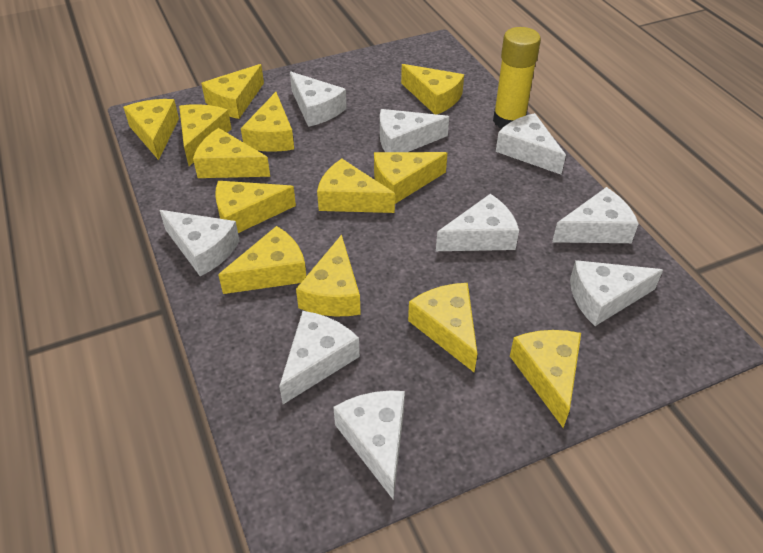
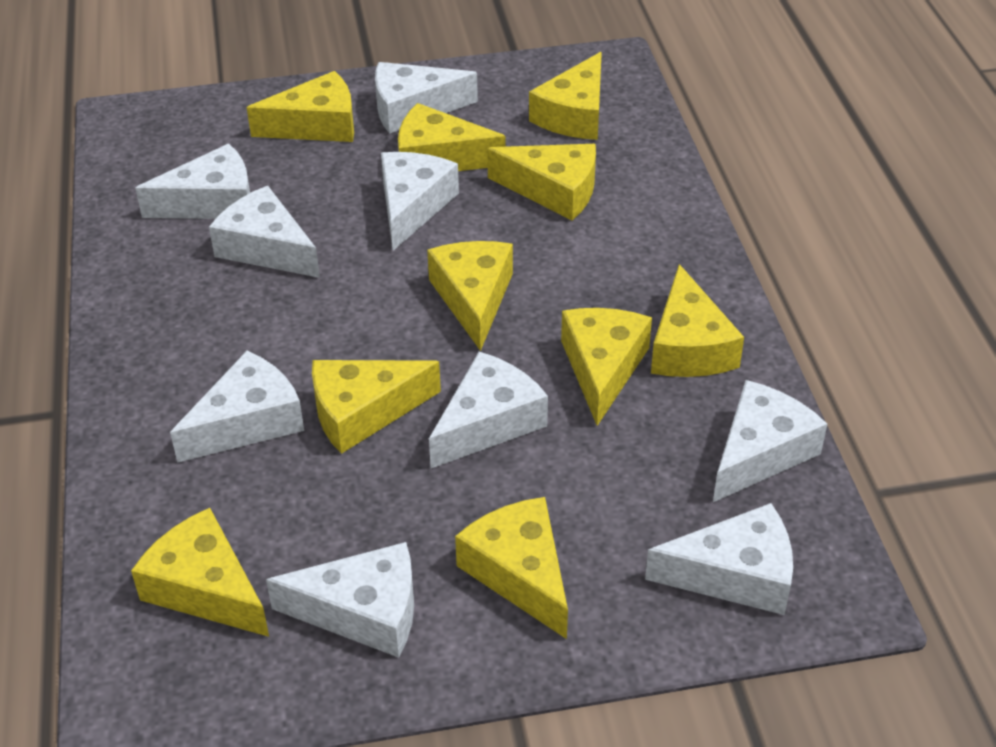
yellow cheese: [123,99,179,160] [179,104,232,166] [193,128,270,178] [201,64,264,119] [215,181,296,233] [218,226,306,294] [241,92,294,152] [296,235,361,316] [317,159,395,213] [374,152,447,204] [401,64,464,114] [408,283,477,372] [510,330,581,428] = 13 -> [131,508,269,637] [247,71,354,142] [312,360,441,454] [398,103,506,171] [427,241,513,351] [455,497,568,639] [487,144,596,221] [529,52,602,140] [561,308,652,426] [651,264,744,377] = 10
yellow glue stick: [493,27,541,128] = 1 -> none = 0

